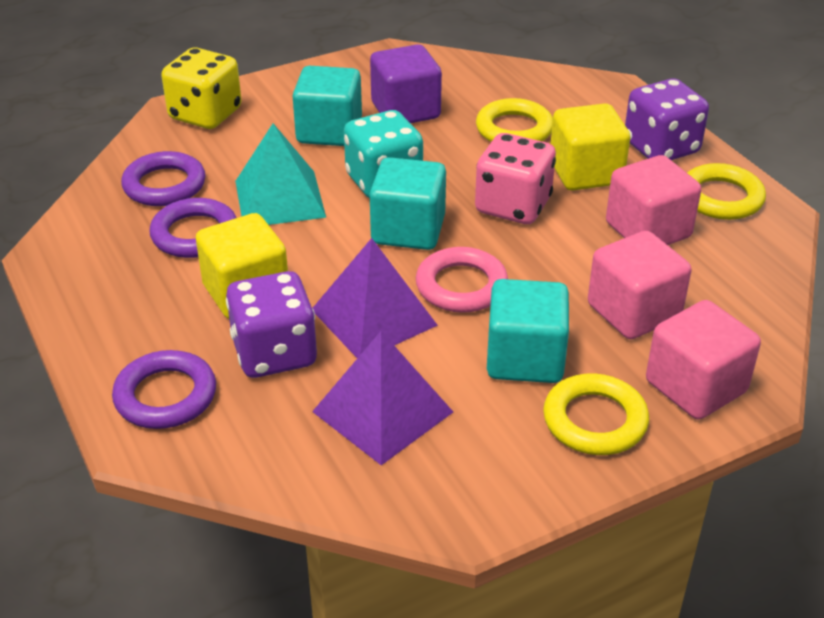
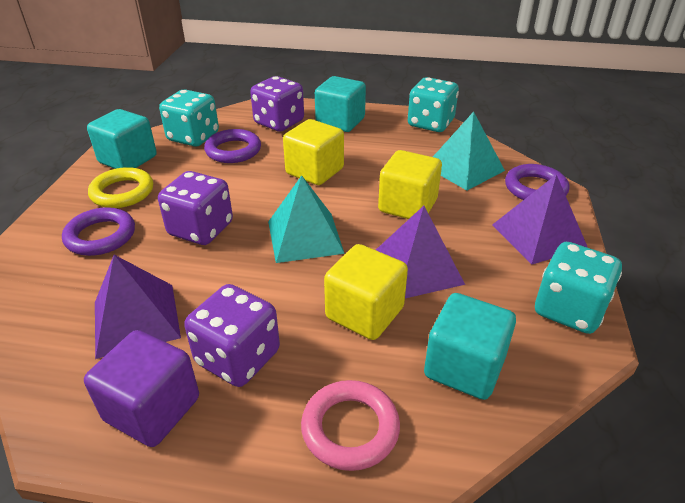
pink cube: [588,231,692,339] [606,155,701,245] [646,300,761,419] = 3 -> none = 0
pink dice: [475,133,556,224] = 1 -> none = 0
purple dice: [226,271,317,378] [625,78,709,160] = 2 -> [158,171,233,245] [184,284,280,387] [250,76,304,132] = 3
purple pyramid: [312,331,453,465] [313,238,438,358] = 2 -> [95,255,181,359] [376,206,465,298] [492,174,588,265] = 3
turquoise dice: [344,110,423,198] = 1 -> [159,89,219,147] [408,77,459,132] [535,242,622,334] = 3
turquoise pyramid: [235,123,326,225] = 1 -> [268,175,345,263] [433,111,505,190] = 2
yellow cube: [196,213,288,319] [551,103,630,191] = 2 -> [283,119,344,185] [324,244,408,340] [378,150,442,219] = 3
yellow dice: [161,47,242,129] = 1 -> none = 0
yellow ring: [476,98,553,142] [543,373,649,455] [687,163,766,220] = 3 -> [88,167,153,208] = 1

